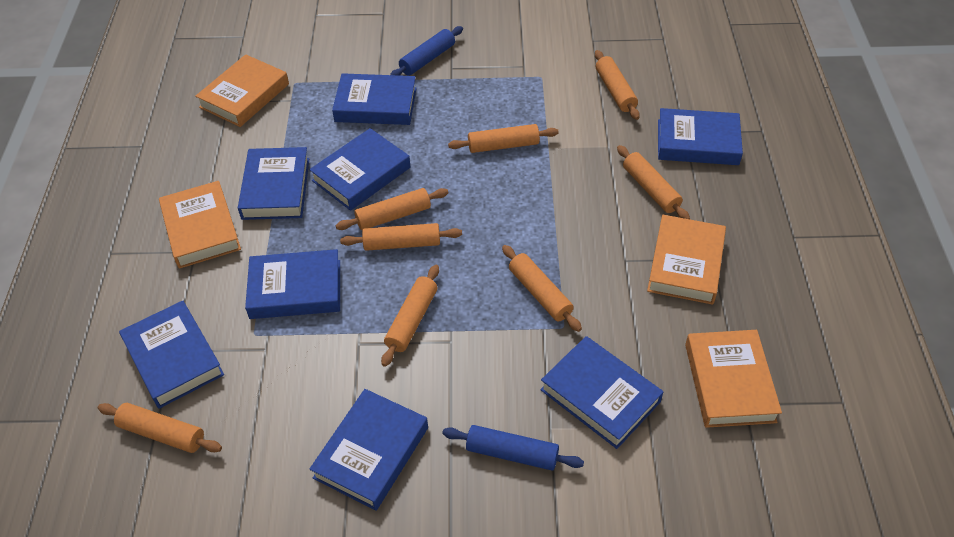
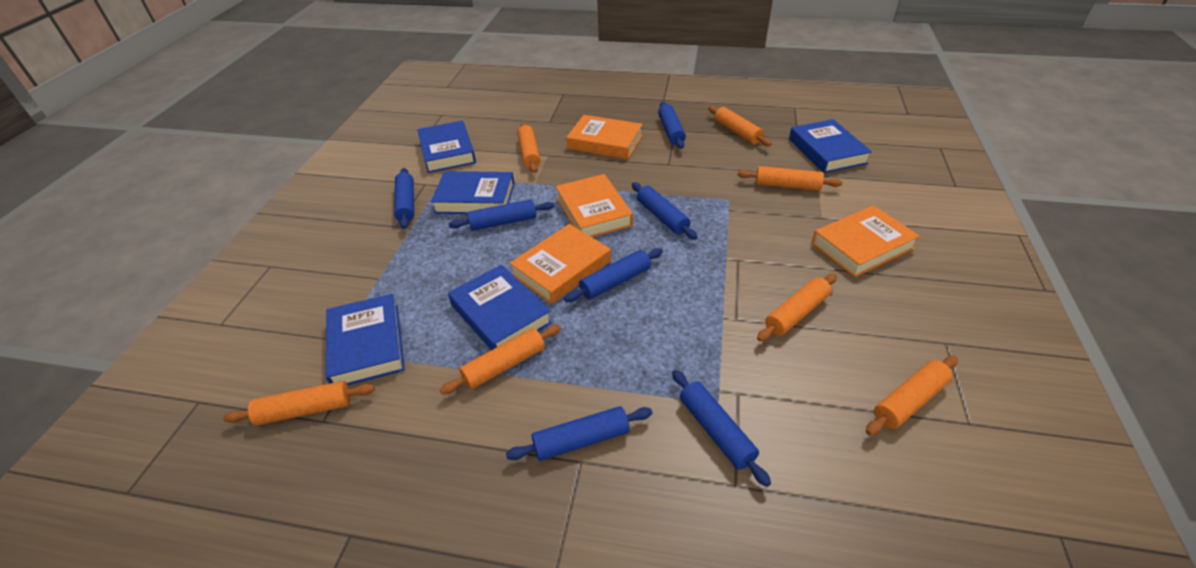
blue book: [119,300,224,409] [238,147,309,220] [245,249,340,319] [309,128,410,211] [309,389,428,510] [332,73,417,125] [540,336,663,449] [658,108,743,165] = 8 -> [326,294,405,385] [417,121,476,173] [431,171,515,214] [448,265,552,350] [789,119,872,173] = 5
blue rolling pin: [390,26,463,76] [442,425,584,471] = 2 -> [394,168,414,229] [449,199,554,231] [506,406,652,461] [564,248,663,302] [632,182,698,240] [658,102,686,149] [672,370,771,487] = 7
orange rolling pin: [98,403,222,453] [336,188,448,230] [340,223,462,251] [381,265,439,367] [448,124,559,153] [502,245,582,332] [595,50,640,120] [617,145,690,219] = 8 -> [223,381,375,426] [440,325,561,395] [517,122,540,173] [708,106,772,146] [738,166,843,191] [757,274,837,341] [866,356,958,435] = 7

